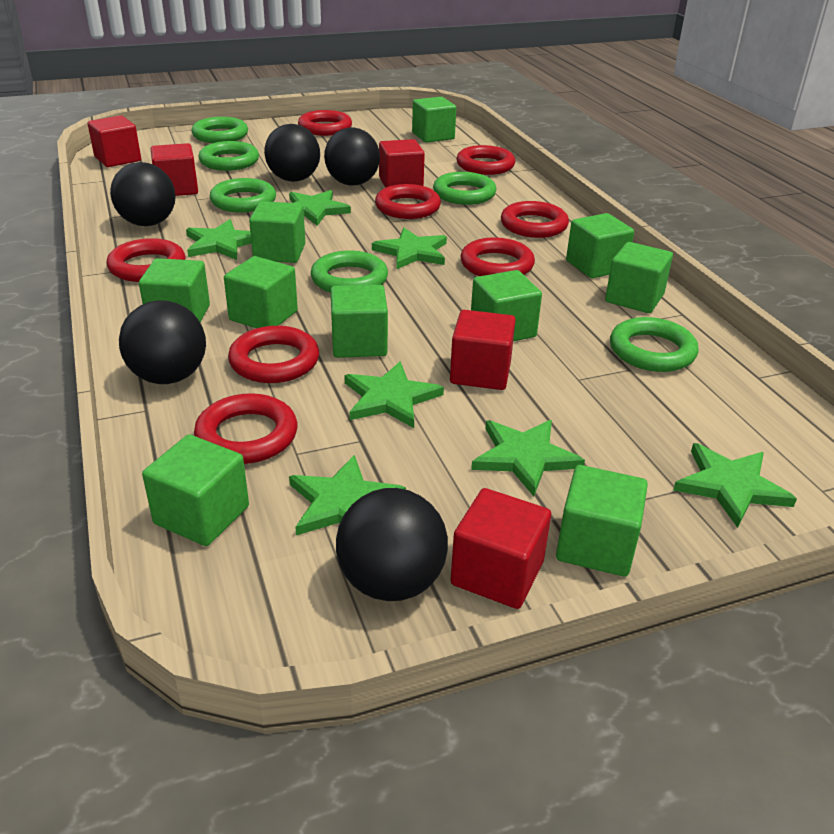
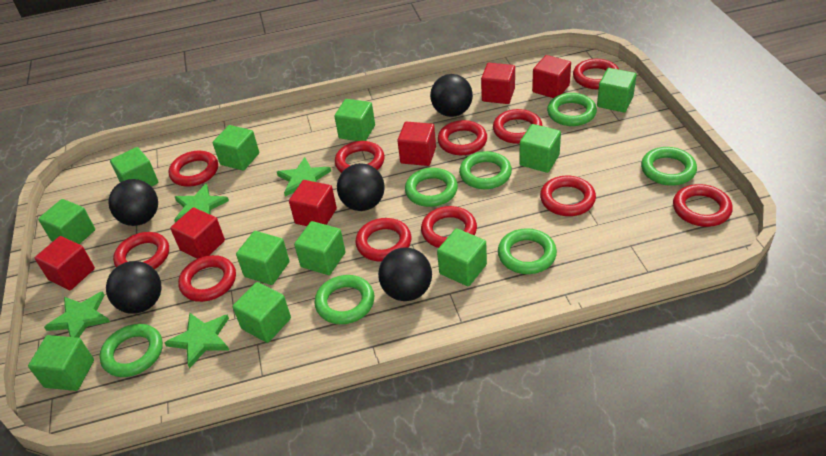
green cube: [139,258,210,322] [142,434,249,546] [224,256,298,328] [249,201,305,263] [330,285,388,358] [412,97,456,143] [471,270,542,341] [556,465,648,577] [566,213,634,278] [605,242,673,313] = 10 -> [28,335,94,391] [38,199,95,244] [110,147,158,187] [213,125,259,171] [233,282,291,343] [236,231,290,285] [294,221,346,275] [334,99,375,141] [437,228,487,286] [519,124,561,173] [597,68,636,112] = 11
green ring: [191,117,248,143] [198,141,259,171] [210,178,276,213] [311,251,388,293] [433,172,496,205] [610,317,699,372] = 6 -> [99,324,163,377] [314,275,374,324] [405,168,458,207] [459,151,512,189] [498,228,557,274] [547,93,597,126] [641,147,697,186] = 7
green star: [186,219,252,260] [289,190,351,226] [289,455,406,535] [344,361,444,428] [372,228,447,269] [471,420,585,496] [673,443,797,528] = 7 -> [44,291,110,338] [164,313,229,368] [175,183,229,223] [277,157,331,196] = 4
red cube: [87,116,141,167] [151,143,198,196] [379,139,425,188] [450,310,516,390] [450,488,551,609] = 5 -> [35,236,95,290] [170,207,225,259] [289,180,337,226] [397,122,436,166] [481,63,515,104] [532,55,571,98] = 6
red ring: [107,238,186,282] [194,393,297,464] [228,326,319,383] [298,110,352,136] [375,184,441,219] [456,145,515,175] [460,237,535,276] [501,201,569,238] = 8 -> [113,232,169,270] [169,151,218,187] [178,255,236,302] [335,141,385,173] [355,218,411,262] [421,206,477,248] [438,120,487,155] [493,109,543,144] [540,176,596,216] [573,59,619,89] [673,184,733,227] = 11

